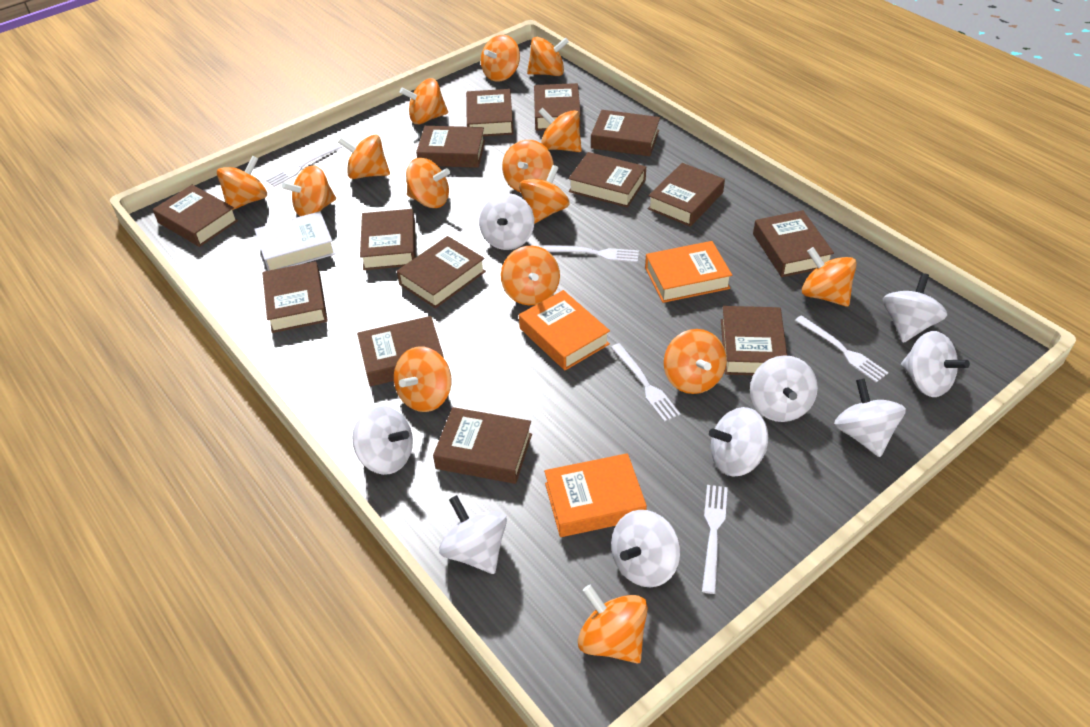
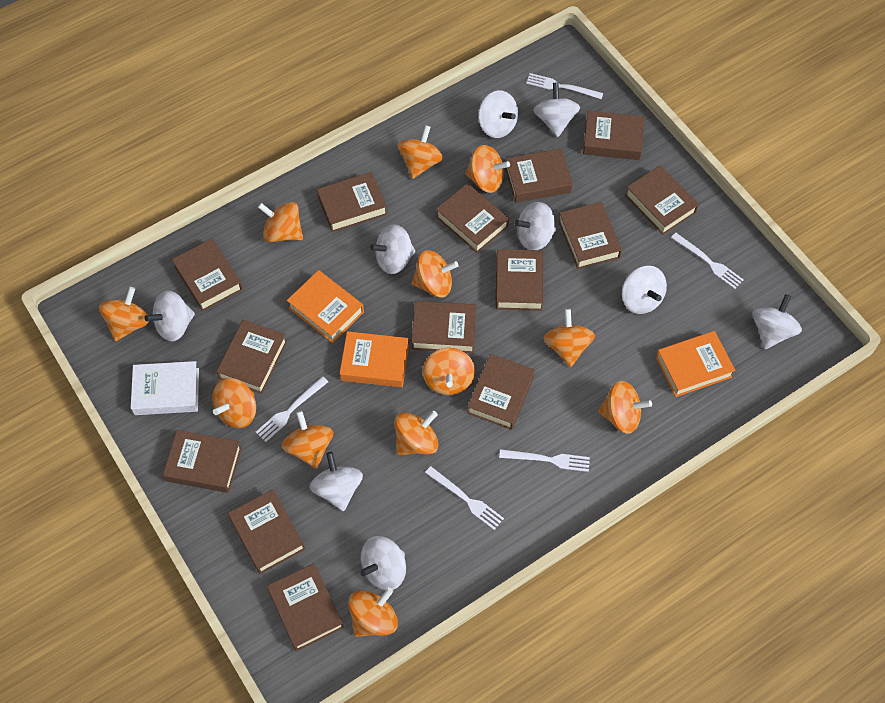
orange spinning top: [217,155,267,210] [282,165,336,216] [338,134,390,179] [394,346,452,412] [400,78,448,124] [406,158,450,208] [481,35,520,82] [501,246,560,305] [502,140,554,192] [519,165,570,224] [527,37,569,76] [538,107,582,152] [578,585,648,664] [664,329,726,394] [802,247,857,307] = 15 -> [99,287,149,341] [212,378,256,428] [258,202,303,242] [282,411,333,469] [348,587,398,637] [395,411,438,455] [398,125,443,179] [411,250,458,298] [423,348,475,395] [465,145,510,193] [543,309,595,367] [598,381,652,434] = 12

